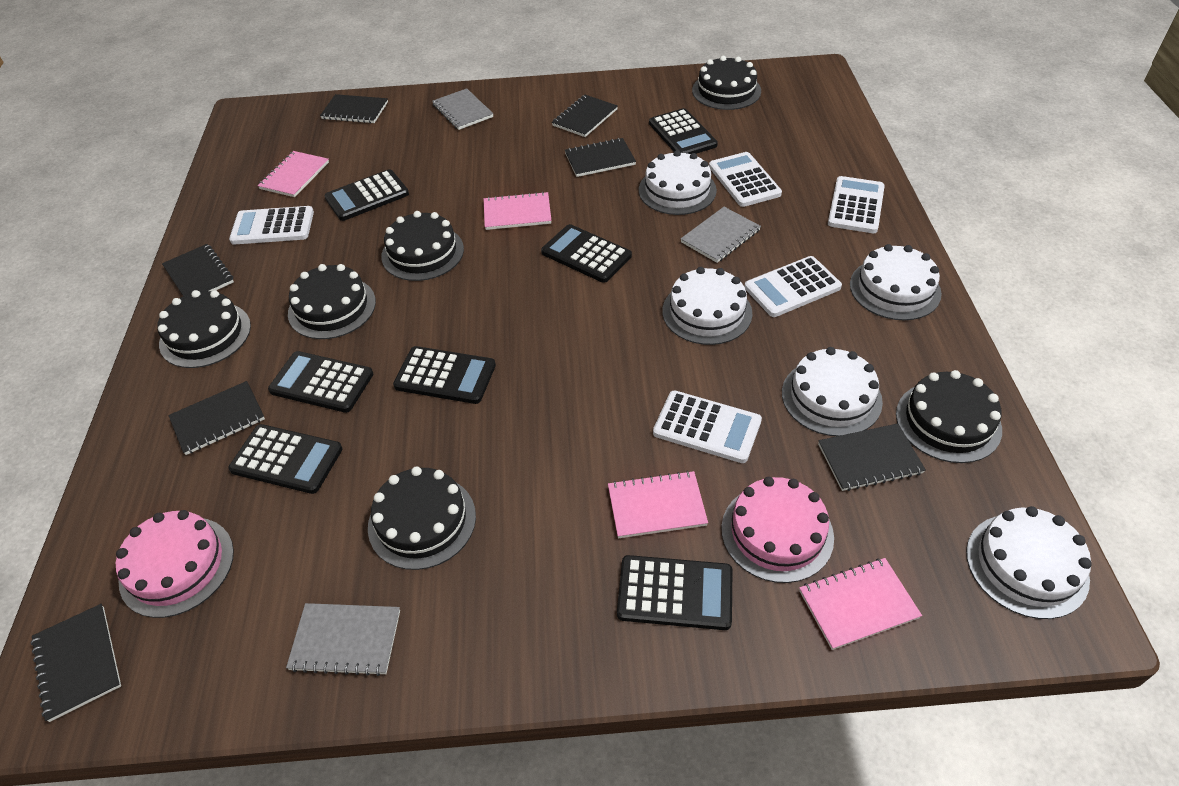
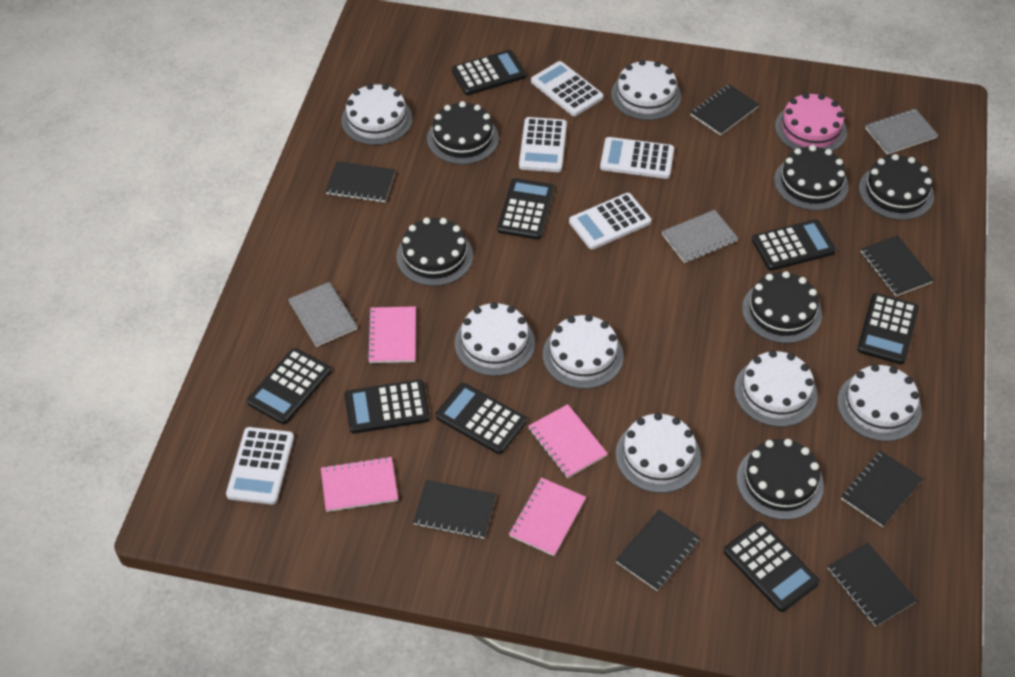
black calculator: [228,424,342,494] [268,351,373,413] [324,169,409,221] [393,346,496,404] [541,224,632,283] [617,555,732,630] [649,108,718,154] = 7 -> [247,348,331,424] [345,379,430,434] [436,383,527,454] [452,50,526,95] [498,178,554,239] [724,522,820,612] [752,219,836,271] [857,293,919,365] = 8
pink cake: [116,510,234,618] [721,477,834,583] = 2 -> [775,93,847,152] = 1
white cake: [639,150,717,215] [662,267,752,345] [782,347,883,436] [850,244,942,320] [966,506,1092,619] = 5 -> [341,84,412,145] [455,302,535,376] [543,314,624,389] [611,60,681,120] [616,413,701,493] [734,350,818,427] [837,364,922,441] = 7

